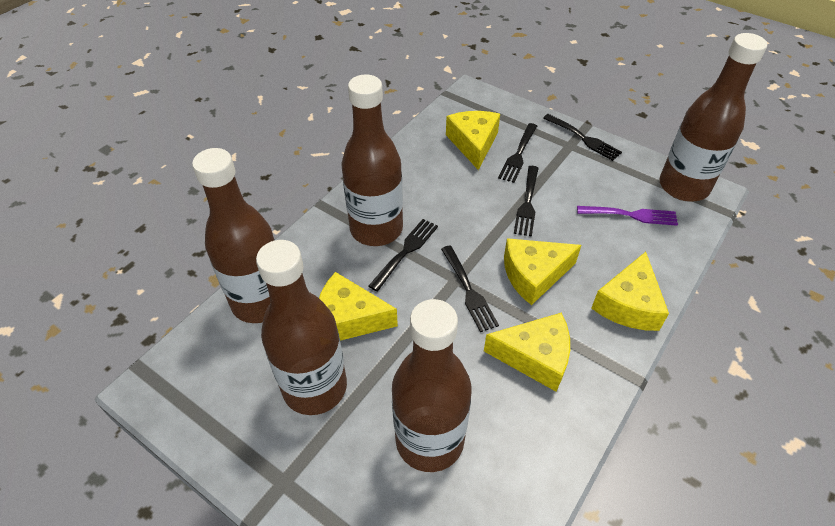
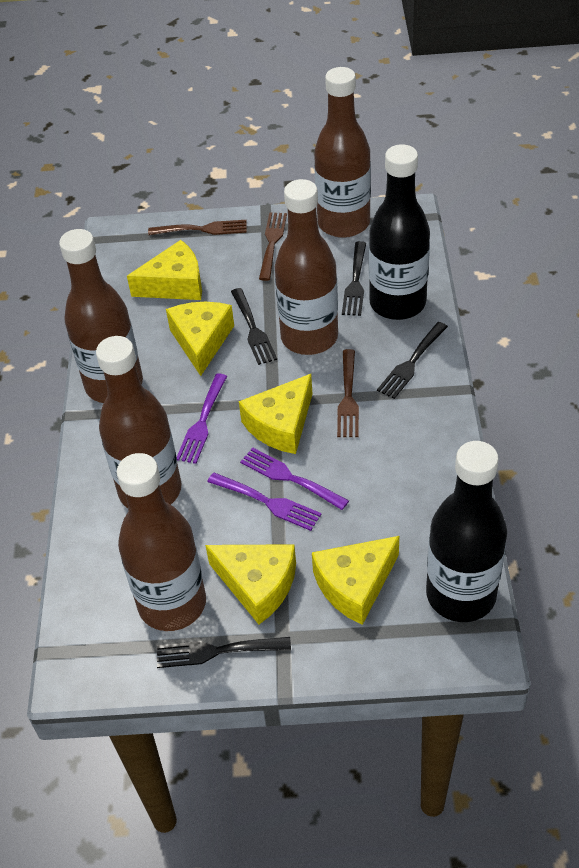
black bottle: none = 0 -> [369,144,430,320] [426,441,507,622] = 2
black fork: [369,219,438,291] [441,245,499,332] [498,123,537,183] [514,166,539,237] [543,114,622,161] = 5 -> [157,637,291,668] [231,288,277,365] [342,241,366,316] [377,322,448,399] = 4
brown fork: none = 0 -> [148,220,247,235] [259,212,287,281] [337,349,359,437] = 3
purple fork: [577,206,678,226] = 1 -> [177,373,227,464] [207,472,321,531] [240,447,349,510] = 3

